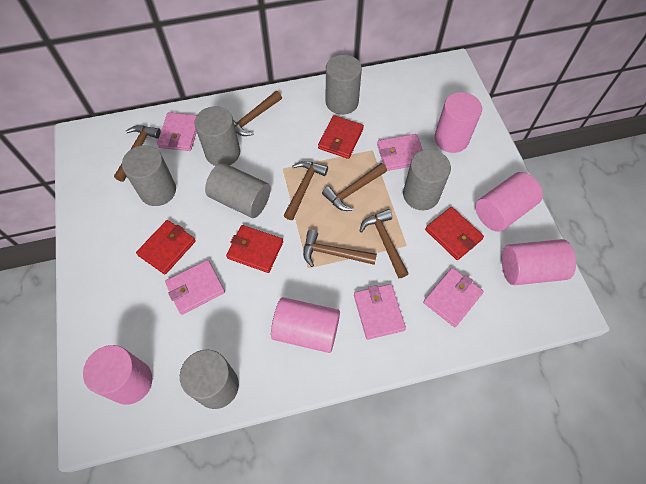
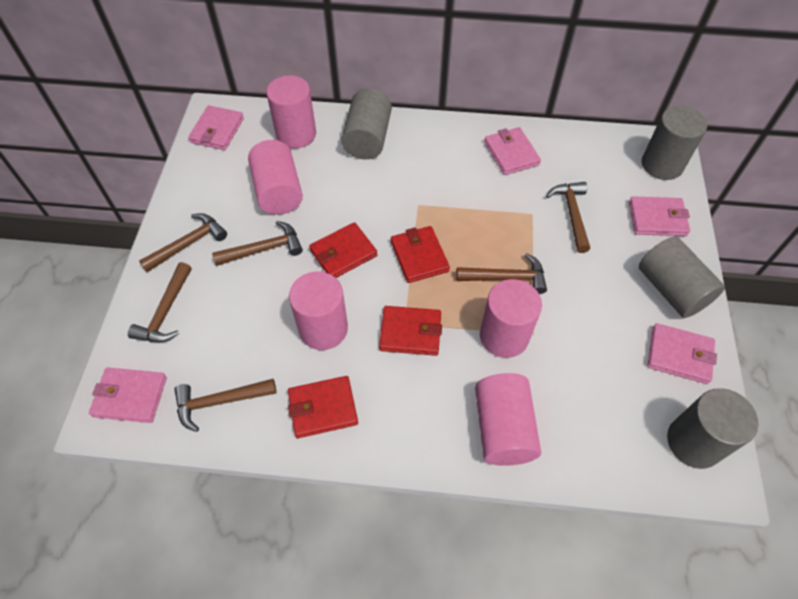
grey cylinder: [122,145,176,206] [180,350,239,409] [194,106,240,166] [205,163,271,218] [326,55,362,115] [403,149,451,210] = 6 -> [341,88,392,159] [639,236,725,318] [642,106,707,180] [667,388,758,469] = 4

